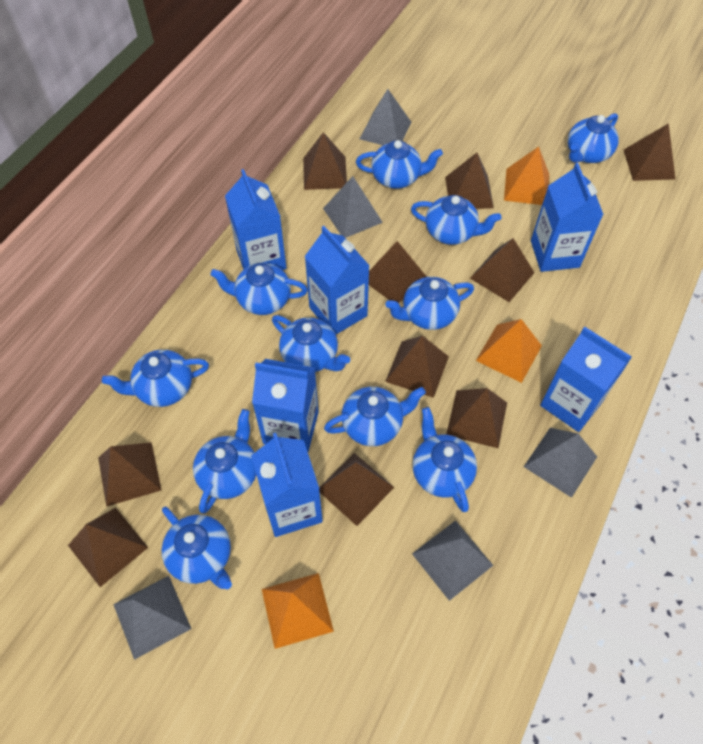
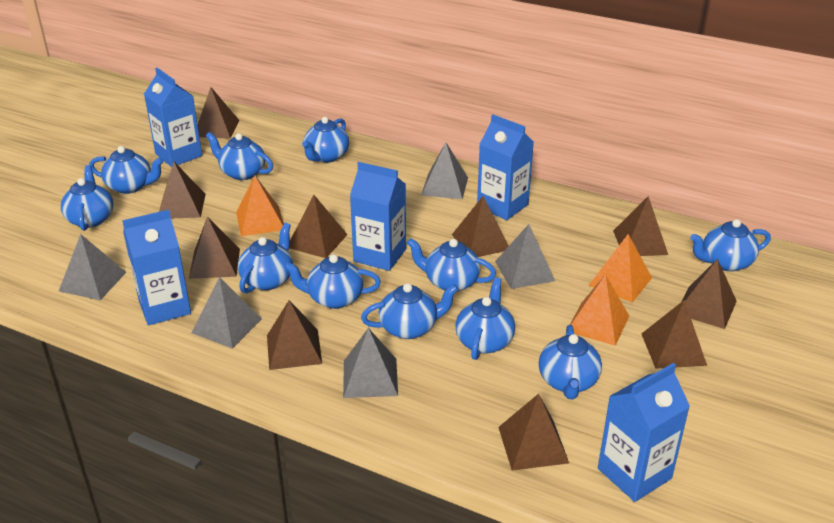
blue carton: [225,169,287,270] [251,433,323,537] [252,359,319,452] [304,226,370,334] [531,163,604,272] [540,327,632,432] = 6 -> [122,210,191,326] [144,68,202,167] [350,162,406,271] [477,114,534,220] [598,363,690,502] = 5

